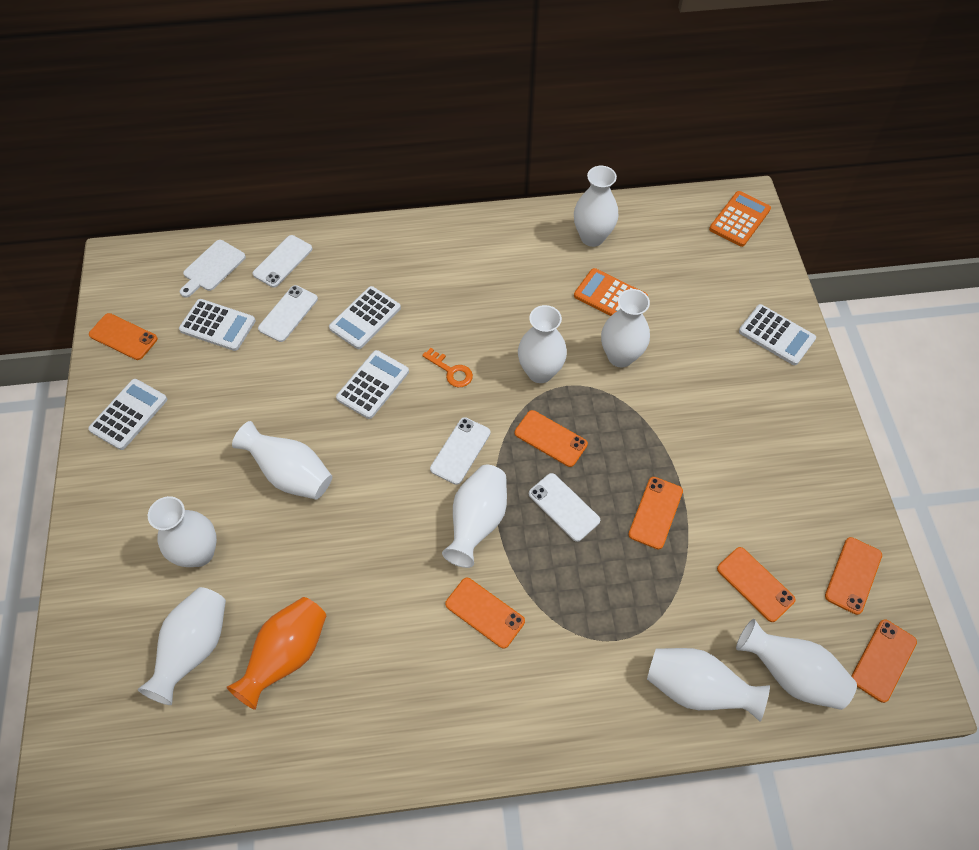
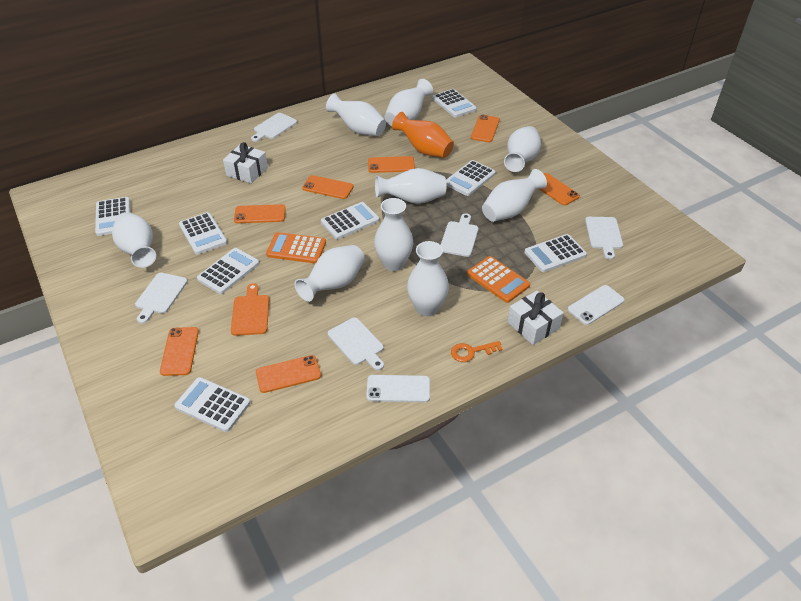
orange cutting board: none = 0 -> [231,283,269,336] = 1
white calculator: [88,379,167,450] [179,299,256,351] [329,286,401,349] [336,350,409,419] [739,304,816,365] = 5 -> [95,197,130,236] [174,377,251,432] [179,212,227,254] [197,248,259,294] [321,202,379,239] [432,89,477,118] [446,160,496,196] [524,234,587,272] = 8
white cutting board: [180,240,246,297] = 1 -> [135,273,188,324] [251,113,297,142] [328,317,384,371] [441,213,479,257] [585,217,623,260] = 5
white gift: none = 0 -> [223,142,268,184] [507,291,564,345] = 2
white phone: [252,235,312,287] [258,285,318,342] [430,417,491,485] [529,473,600,542] = 4 -> [366,375,430,402] [568,285,625,325] = 2

